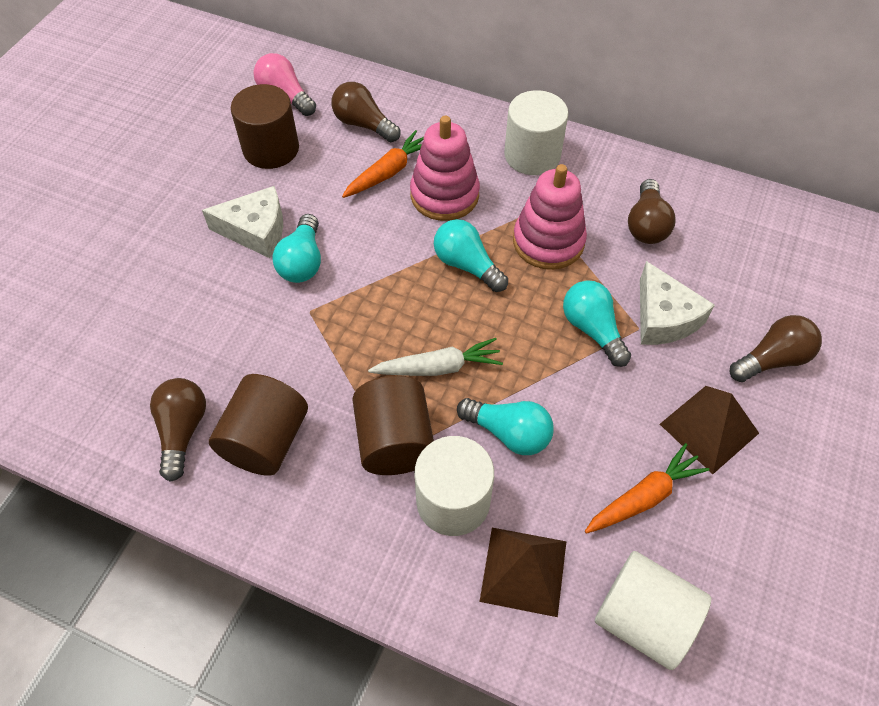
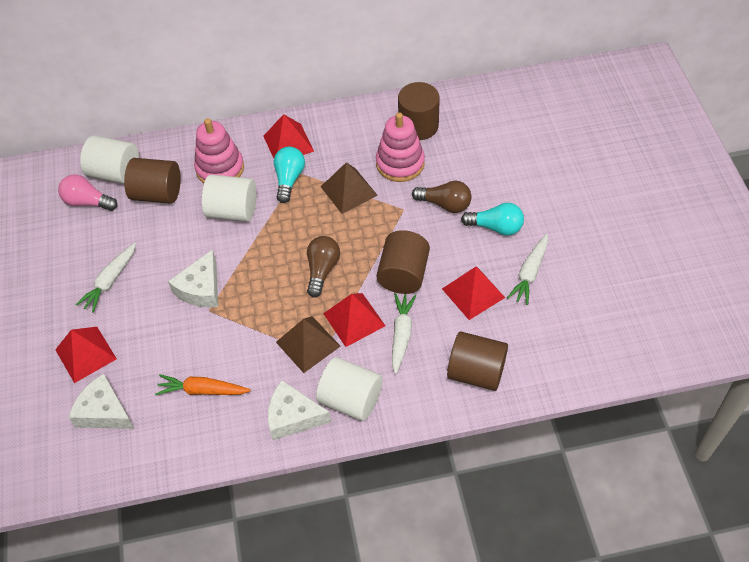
brown cylinder: [209,374,308,476] [231,84,299,169] [352,375,434,475] = 3 -> [124,158,181,204] [376,230,430,294] [398,82,440,140] [447,332,508,391] = 4
brown light bulb: [150,378,206,482] [331,82,400,142] [628,179,676,244] [730,315,822,382] = 4 -> [307,236,340,297] [412,181,472,213] = 2
orange carrot: [342,130,424,198] [585,443,710,534] = 2 -> [155,374,251,395] = 1
red pyramid: none = 0 -> [55,327,117,383] [263,114,314,158] [323,293,385,347] [442,267,505,320] = 4
turquoise light bulb: [272,214,321,283] [434,219,508,292] [457,398,554,455] [563,280,631,367] = 4 -> [274,147,305,203] [461,203,524,236] = 2
white carrot: [368,338,503,376] = 1 -> [76,243,136,313] [392,293,416,374] [507,233,548,305] = 3
white cheese: [202,186,283,258] [640,261,715,345] = 2 -> [68,374,135,429] [168,249,218,308] [268,380,331,440] = 3

